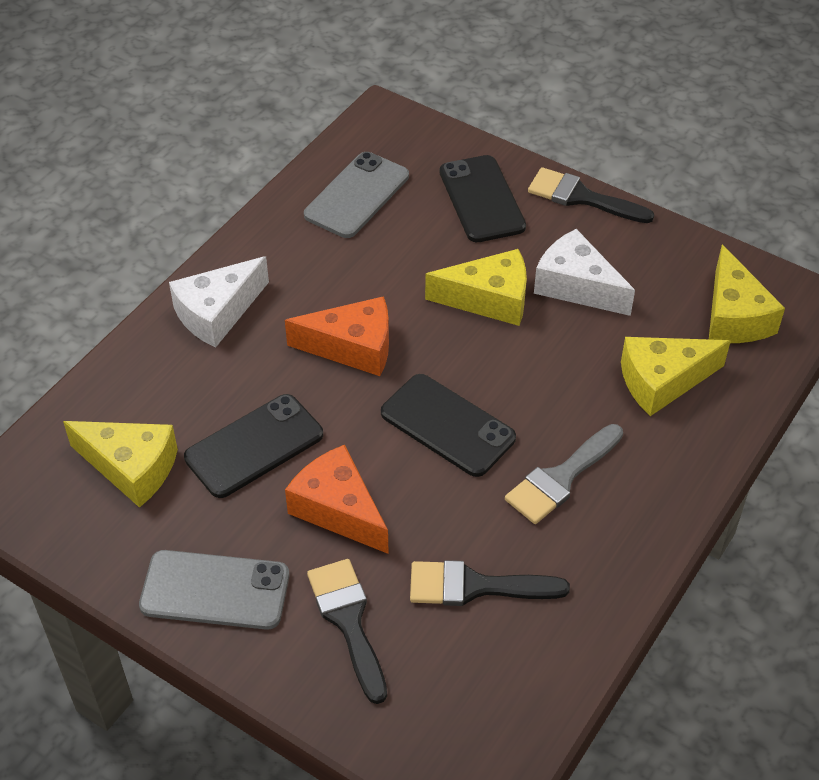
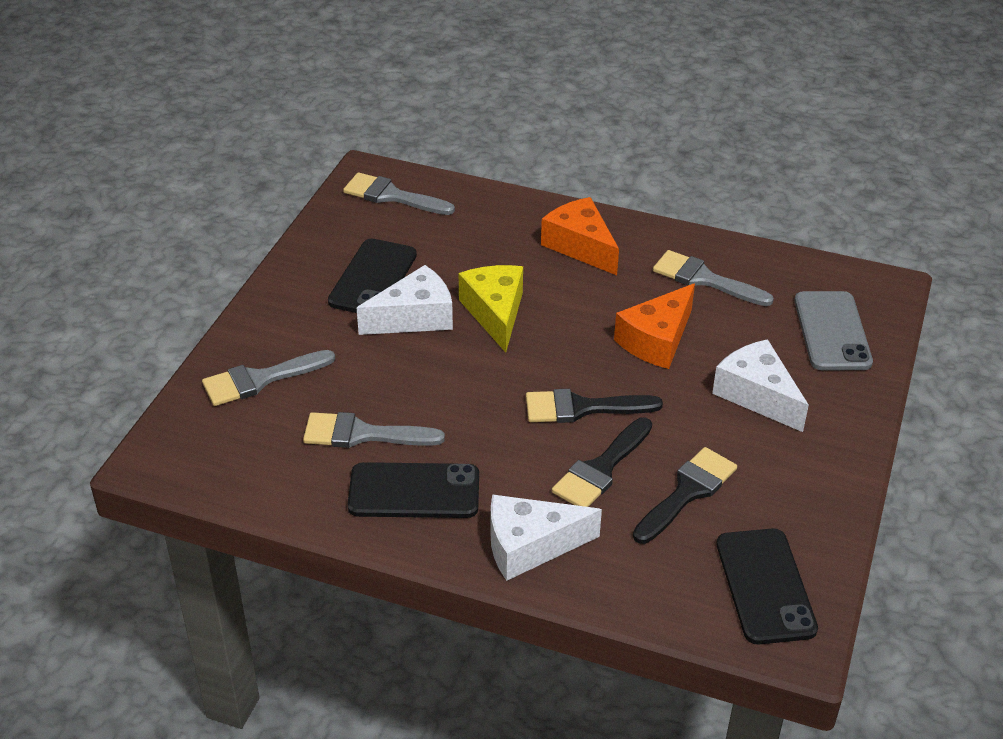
grey brush: [505,424,623,524] = 1 -> [202,350,335,406] [303,412,445,448] [343,172,455,215] [653,250,774,306] = 4
grey phone: [139,550,289,630] [304,152,409,238] = 2 -> [794,291,873,370] = 1
white cheese: [169,256,269,348] [534,229,635,316] = 2 -> [357,265,453,335] [491,494,602,581] [712,339,809,432] = 3
yellow cheese: [63,421,178,508] [425,249,527,326] [621,337,731,416] [709,245,785,343] = 4 -> [459,265,523,352] = 1

